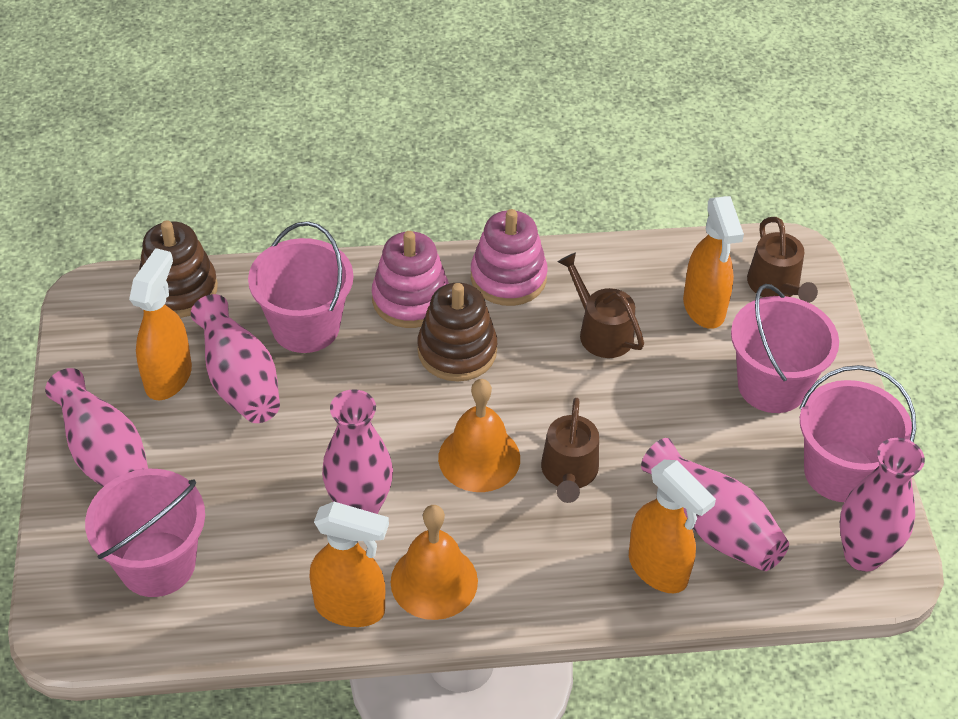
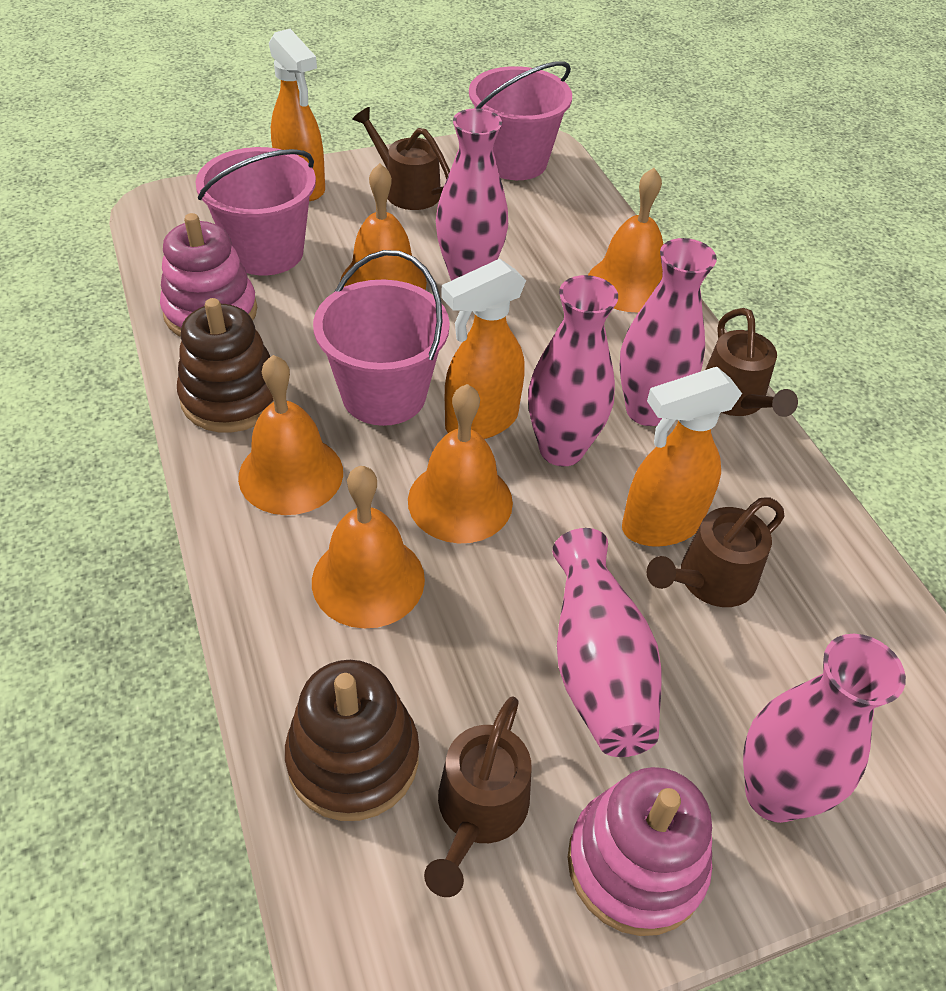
brown watering can: [541,398,599,503] [558,252,644,358] [747,217,818,303] = 3 -> [352,107,450,210] [424,696,532,897] [647,497,785,607] [705,308,798,417] = 4
orange bell: [391,505,478,620] [438,379,520,492] = 2 -> [238,355,343,515] [312,466,425,629] [340,163,427,290] [408,384,513,543] [588,168,663,312] = 5
orange spray bottle: [129,248,192,400] [309,502,389,627] [629,460,716,593] [683,196,744,329] = 4 -> [269,29,325,201] [441,259,526,439] [622,367,742,547] = 3
pink bucket: [85,469,205,597] [248,221,353,353] [731,284,839,413] [800,365,916,502] = 4 -> [196,147,316,275] [313,250,450,426] [469,61,572,180] = 3

